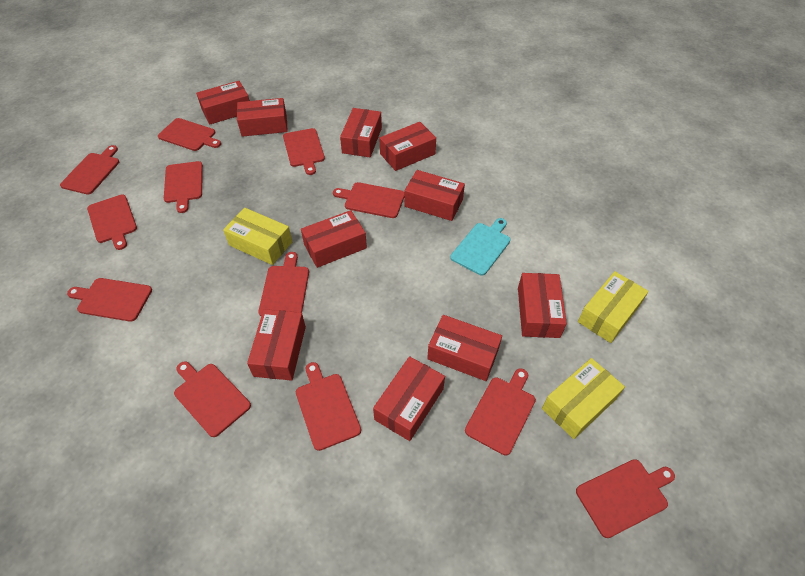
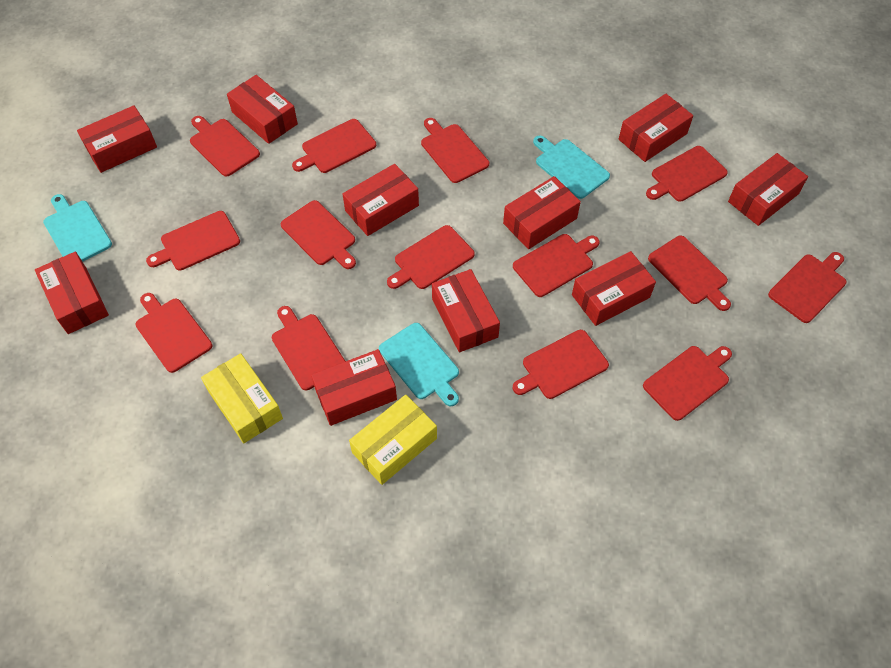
red cutting board: [60,145,119,194] [67,278,152,322] [87,195,137,250] [158,118,221,151] [164,161,203,213] [174,361,251,437] [258,252,309,316] [283,128,325,175] [296,362,361,451] [333,182,404,218] [465,368,536,456] [576,459,675,538] = 12 -> [135,293,212,373] [146,211,240,271] [190,116,260,177] [272,306,345,390] [281,200,356,269] [292,119,376,173] [387,225,475,289] [421,118,489,183] [513,234,600,297] [513,330,609,399] [643,346,732,421] [646,146,728,202] [648,236,731,311] [768,252,846,323] = 14
turquoise cutting board: [450,218,511,276] = 1 -> [43,194,112,262] [379,323,459,406] [533,136,610,199] = 3
yellow box: [223,208,292,265] [542,358,625,439] [578,271,649,343] = 3 -> [201,353,283,443] [349,395,437,485] = 2

